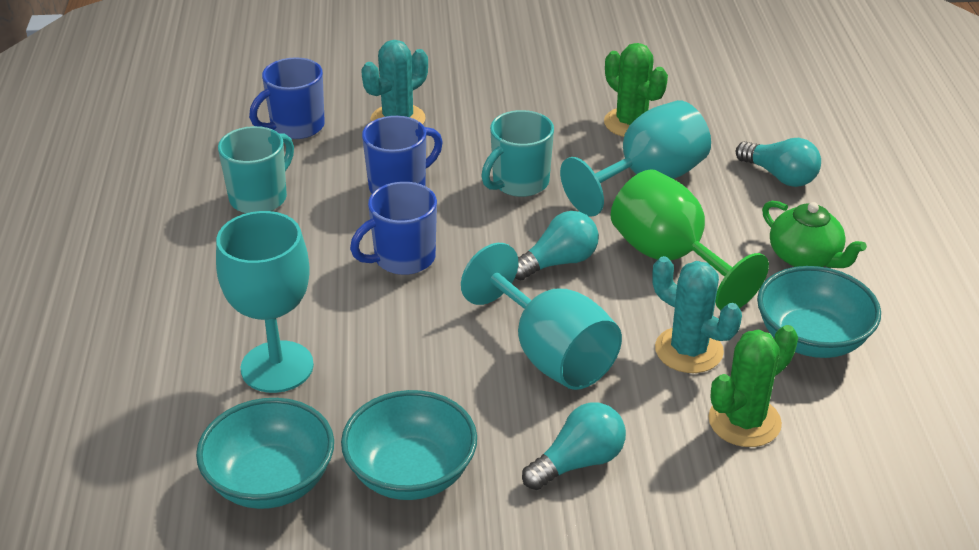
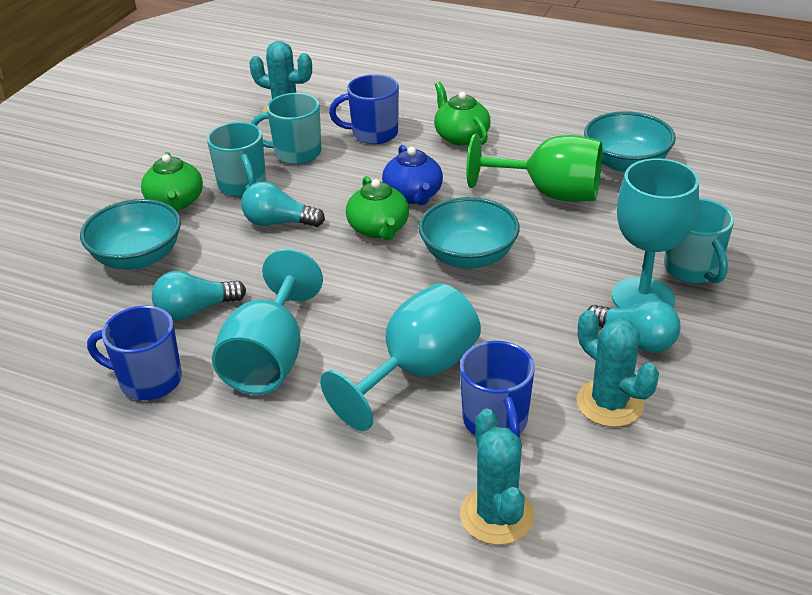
blue teapot: none = 0 -> [382,145,443,205] = 1
green cactus: [604,43,668,137] [708,325,798,447] = 2 -> none = 0
green teapot: [762,201,867,268] = 1 -> [141,152,203,212] [346,176,409,240] [434,82,491,146] = 3
turquoise cactus: [361,40,428,124] [652,256,742,373] = 2 -> [249,41,312,113] [460,409,534,545] [577,310,659,427] = 3
turquoise mug: [218,126,294,213] [481,110,554,197] = 2 -> [207,122,266,197] [251,93,321,164] [664,198,734,283] = 3

